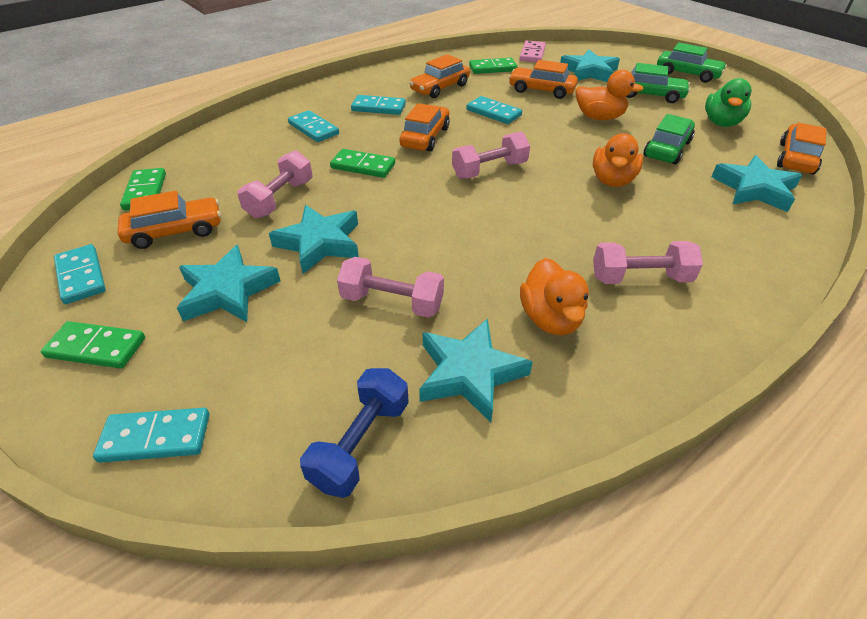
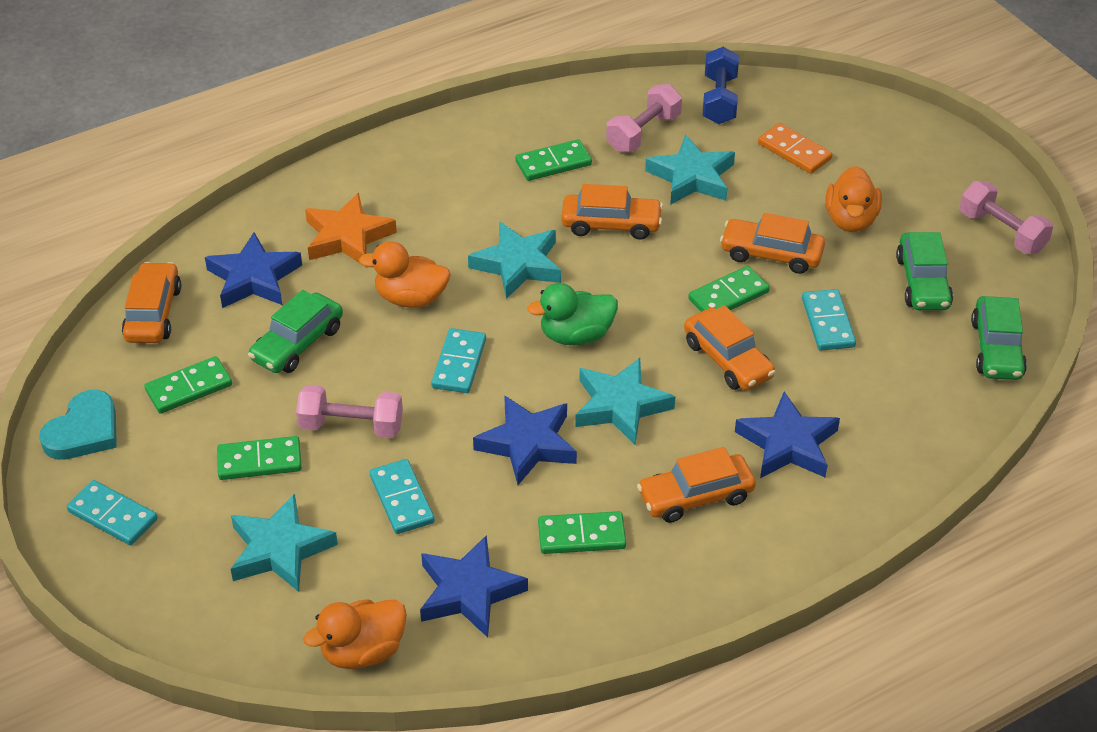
blue star: none = 0 -> [205,232,302,308] [420,535,528,637] [473,395,577,485] [735,392,840,478] = 4
green domino: [41,321,145,368] [120,168,166,210] [330,149,395,178] [469,58,518,74] = 4 -> [144,356,232,414] [217,436,302,480] [515,139,592,181] [538,511,626,554] [688,266,770,312] = 5
orange domino: none = 0 -> [758,123,833,174] = 1
orange star: none = 0 -> [305,193,397,267] = 1
pink domino: [520,41,546,62] = 1 -> none = 0
pink dumbbell: [237,150,313,219] [337,257,444,318] [452,132,530,179] [593,241,703,284] = 4 -> [296,385,403,438] [606,84,682,152] [960,181,1053,254] = 3
turquoise domino: [54,244,106,304] [93,408,210,463] [288,110,339,142] [351,95,406,115] [466,96,522,124] = 5 -> [67,480,157,545] [370,459,435,534] [431,328,486,393] [802,289,856,351] = 4
turquoise heart: none = 0 -> [39,390,117,460] = 1
turquoise star: [177,245,281,322] [269,205,359,274] [419,319,533,423] [560,49,620,82] [711,155,802,212] = 5 -> [231,494,338,592] [468,222,561,299] [575,358,675,445] [645,135,735,205] = 4

